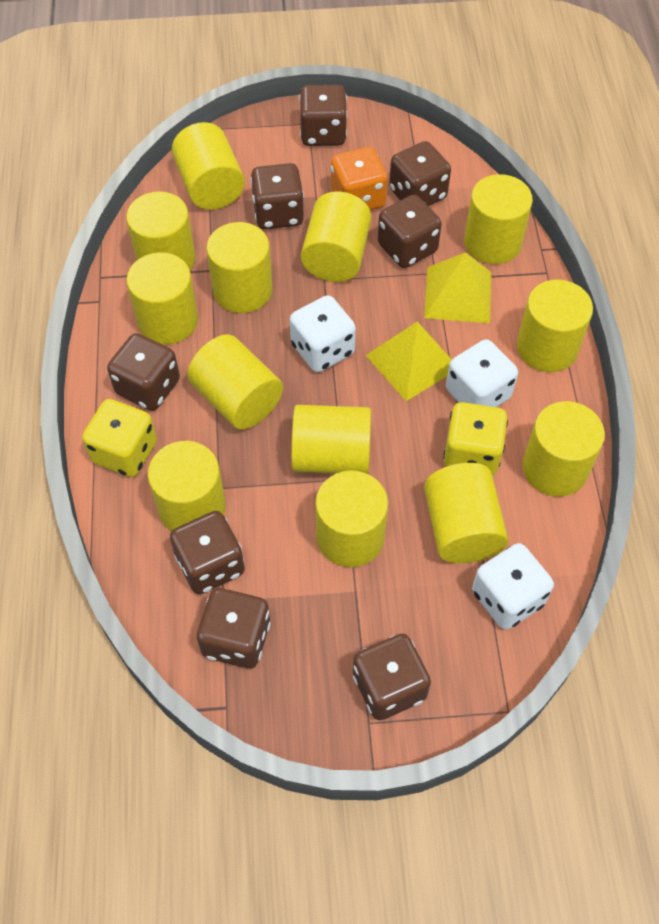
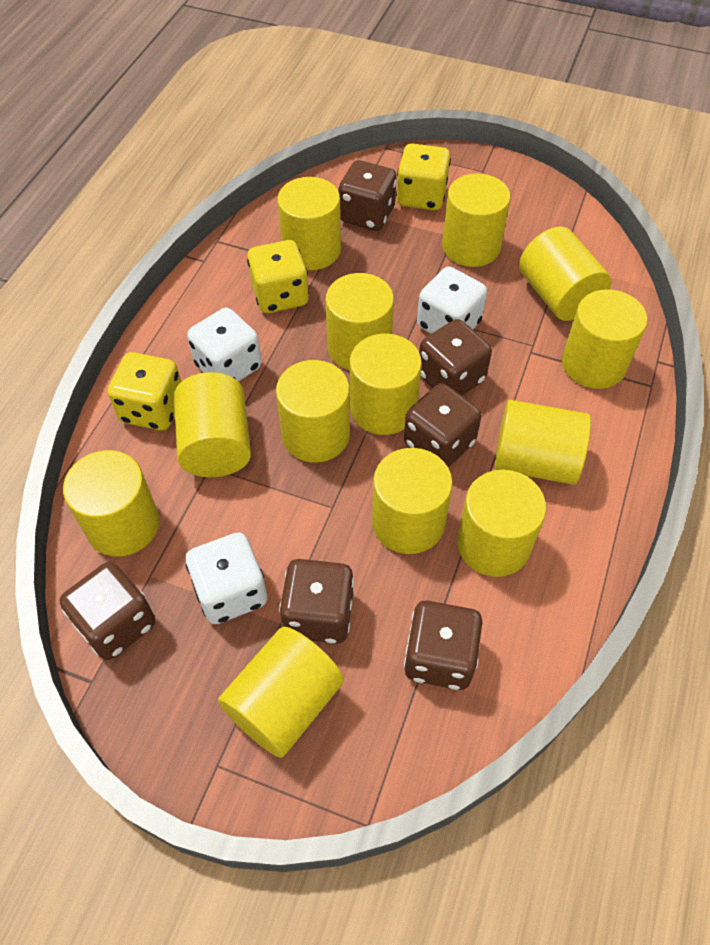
brown dice: [107,333,180,411] [170,511,245,594] [197,588,271,668] [251,163,304,229] [299,85,347,146] [353,633,431,720] [378,195,442,268] [389,141,451,206] = 8 -> [60,562,155,660] [279,559,354,644] [338,160,397,231] [404,383,482,468] [404,600,482,690] [419,319,492,396] = 6
orange dice: [331,147,388,210] = 1 -> none = 0
yellow dice: [82,399,157,477] [443,402,508,475] = 2 -> [108,352,181,430] [247,240,309,313] [396,143,451,211] = 3
yellow pyramid: [366,322,452,401] [424,252,491,323] = 2 -> none = 0

